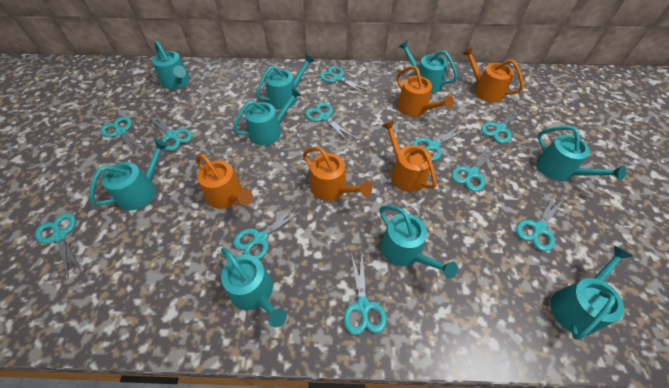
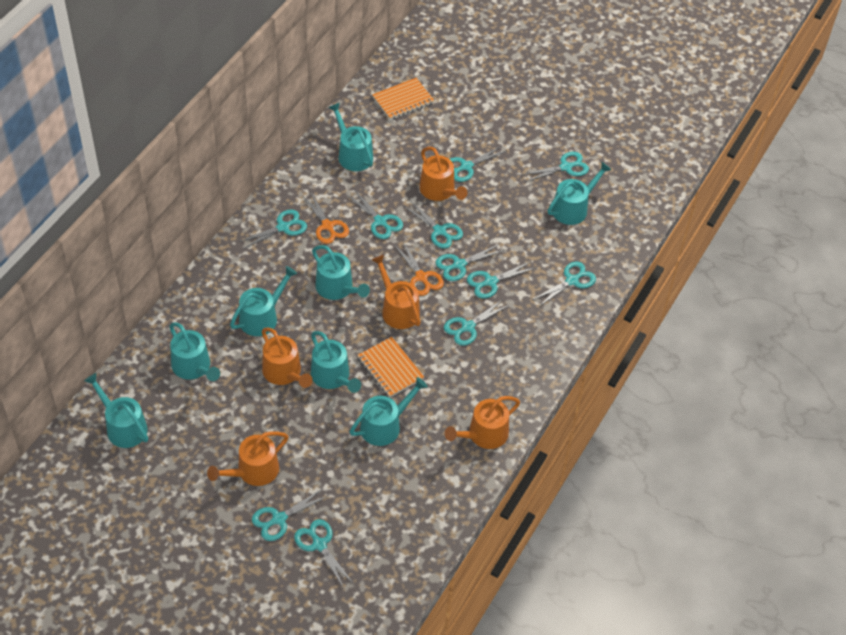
orange notebook: none = 0 -> [357,337,424,398] [372,78,434,120] = 2
orange scissors: none = 0 -> [302,193,349,244] [395,241,444,296] = 2
turquoise watering can: [89,139,169,210] [152,41,190,89] [221,247,287,327] [233,87,302,145] [256,54,315,110] [380,206,458,279] [399,40,458,93] [537,126,626,181] [550,246,633,340] = 9 -> [84,373,148,448] [169,322,220,381] [230,266,297,336] [311,331,361,393] [312,245,370,300] [328,103,373,171] [350,377,428,446] [548,162,612,225] = 8

